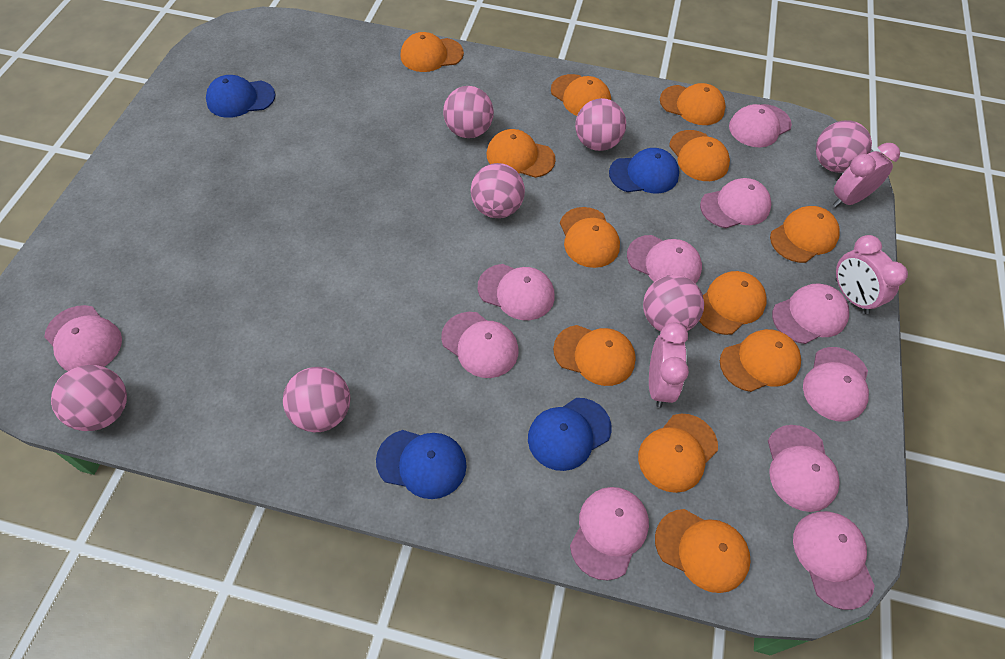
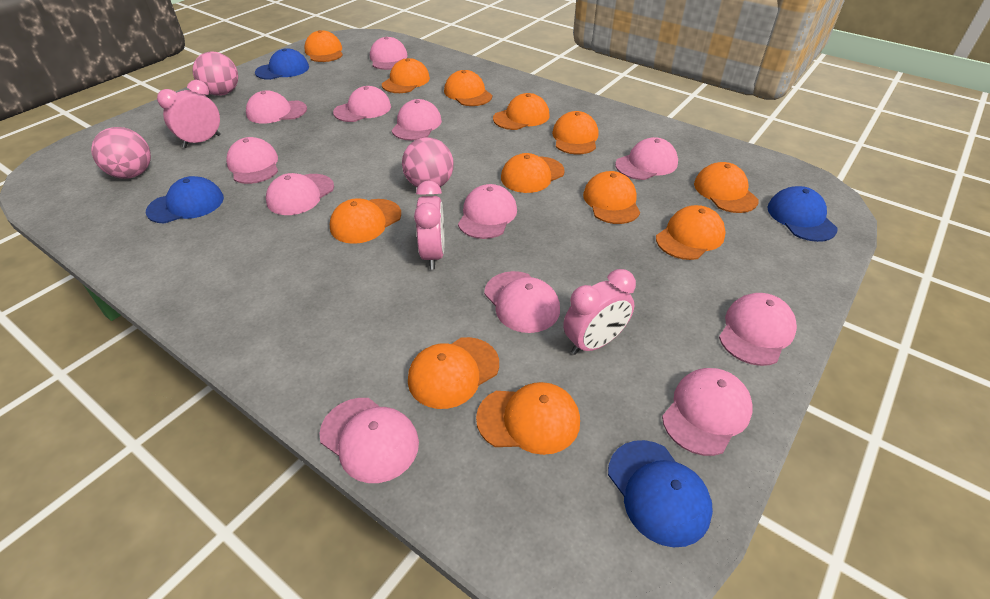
pink ball: [51,365,127,431] [283,367,350,433] [443,86,494,138] [471,163,525,218] [575,98,626,151] [643,275,704,331] [816,120,872,173] = 7 -> [91,127,151,179] [192,51,238,96] [402,137,454,188] = 3
pink cap: [44,305,122,371] [441,312,519,378] [478,264,555,320] [570,487,649,580] [627,235,702,284] [700,178,771,228] [729,104,792,147] [768,425,839,512] [772,284,849,344] [793,511,875,610] [803,347,869,422] = 11 -> [226,137,278,184] [246,90,307,123] [266,173,334,215] [319,398,419,483] [333,86,391,122] [370,37,408,70] [391,99,442,141] [458,184,517,239] [484,271,560,333] [615,137,678,180] [662,368,753,456] [719,293,797,366] = 12

